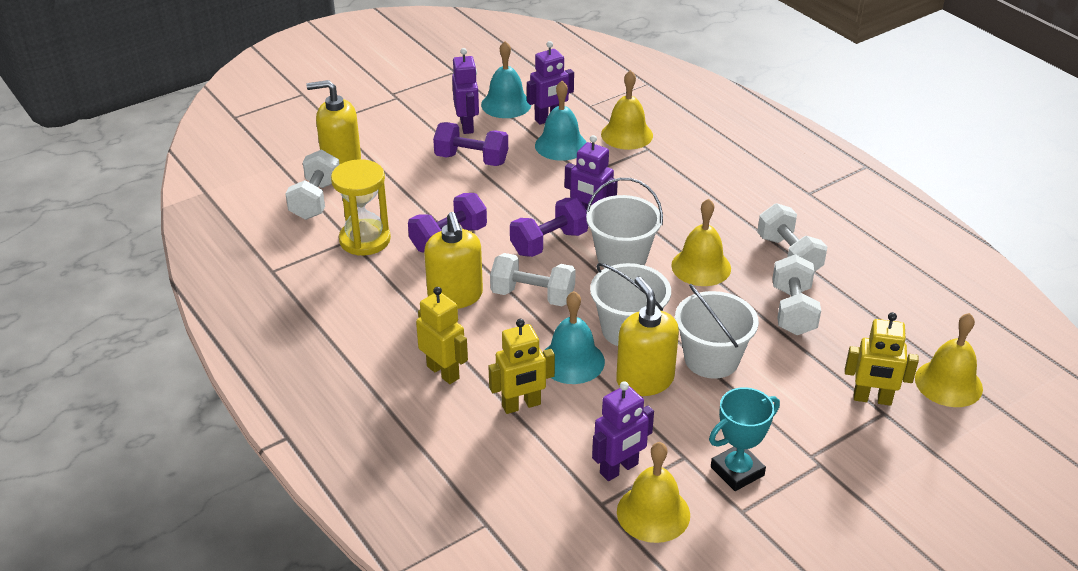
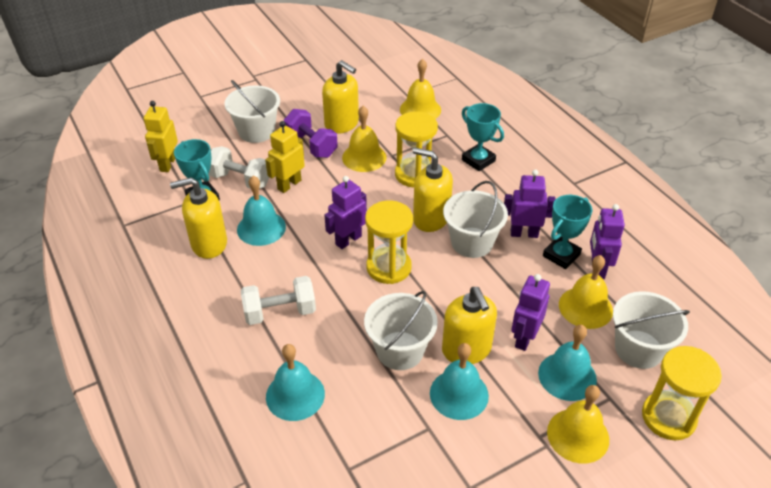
purple dumbbell: [408,193,487,252] [433,122,508,166] [510,198,588,257] = 3 -> [284,109,338,158] = 1
turquoise bell: [481,41,531,118] [535,81,587,161] [545,291,605,384] = 3 -> [237,176,286,246] [266,344,325,421] [430,343,489,420] [538,325,597,401] = 4
turquoise trophy: [709,387,780,491] = 1 -> [174,139,220,200] [462,103,504,171] [543,195,592,269] = 3
white bucket: [586,178,663,268] [590,263,671,346] [675,284,759,379] = 3 -> [225,80,280,143] [364,291,438,370] [443,181,508,258] [613,291,690,369] = 4
white dumbbell: [285,150,339,220] [490,253,576,306] [757,203,827,271] [772,254,821,335] = 4 -> [208,146,269,189] [241,276,316,325] = 2
yellow hourglass: [331,159,391,256] = 1 -> [365,201,413,284] [395,112,438,187] [642,346,722,440] = 3
yellow robot: [416,287,468,384] [488,319,555,414] [845,312,919,406] = 3 -> [144,101,178,172] [265,121,305,193] = 2
yellow soap dispenser: [306,80,361,164] [424,212,483,309] [616,277,679,396] = 3 -> [170,177,227,259] [322,60,359,134] [413,148,453,232] [442,287,497,364] = 4

